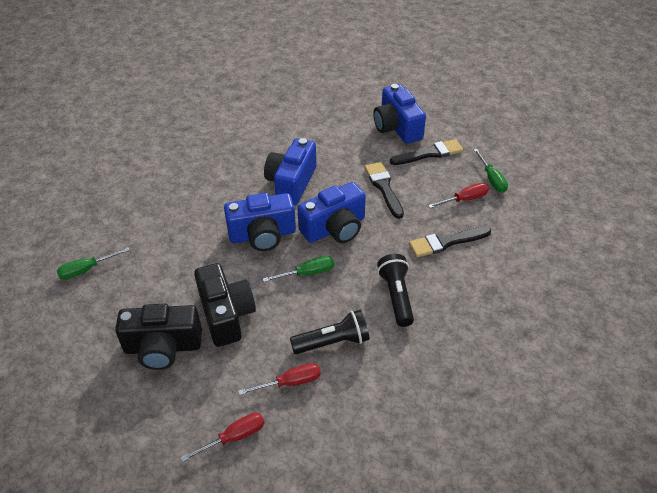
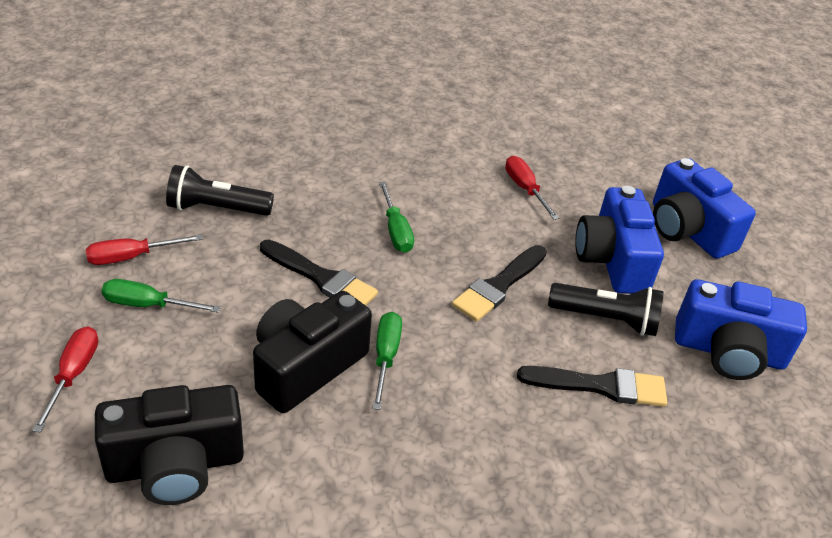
blue camera: [224,193,296,251] [264,138,316,205] [297,182,366,243] [373,84,426,144] = 4 -> [575,186,664,294] [653,158,756,259] [675,279,807,380] = 3

